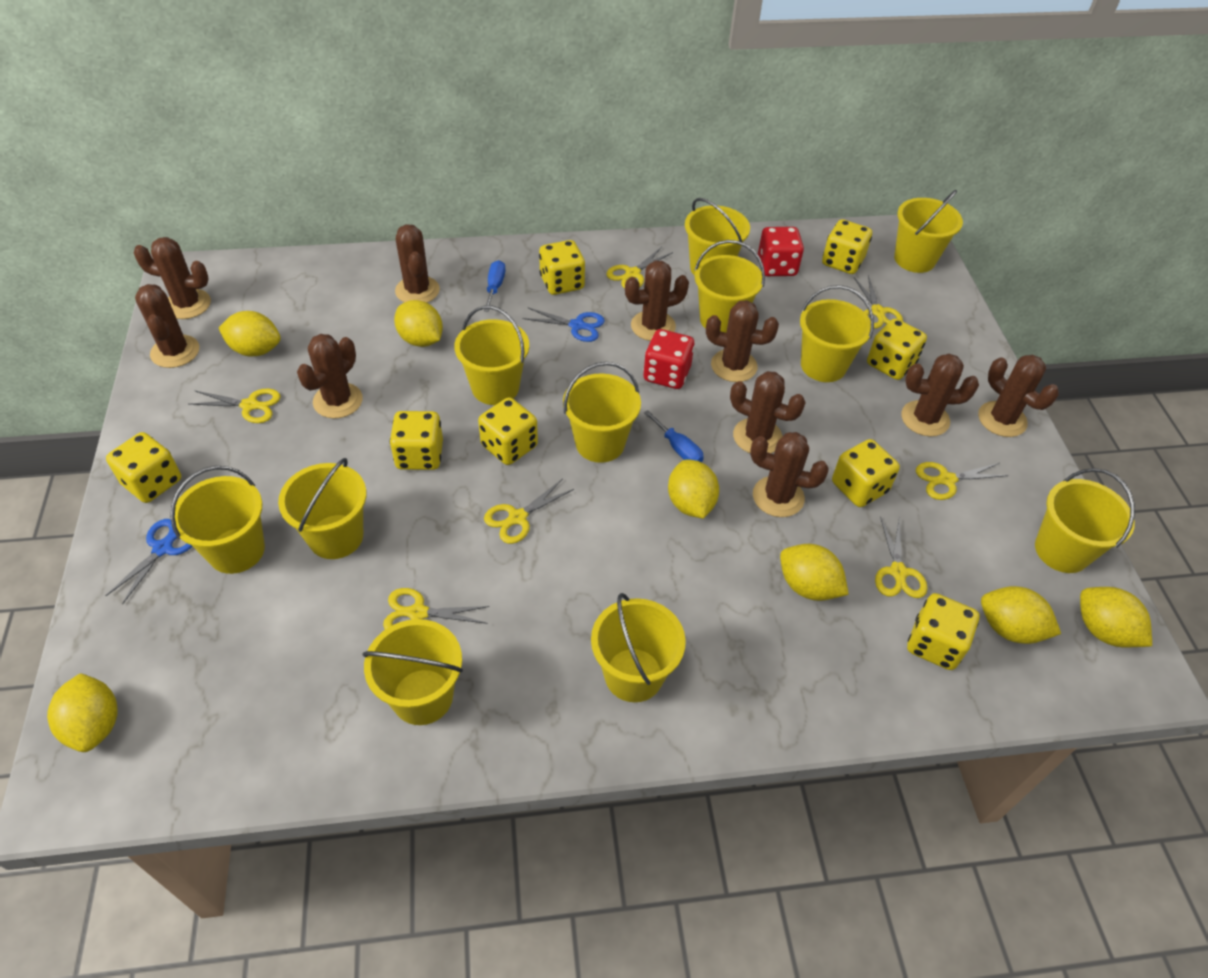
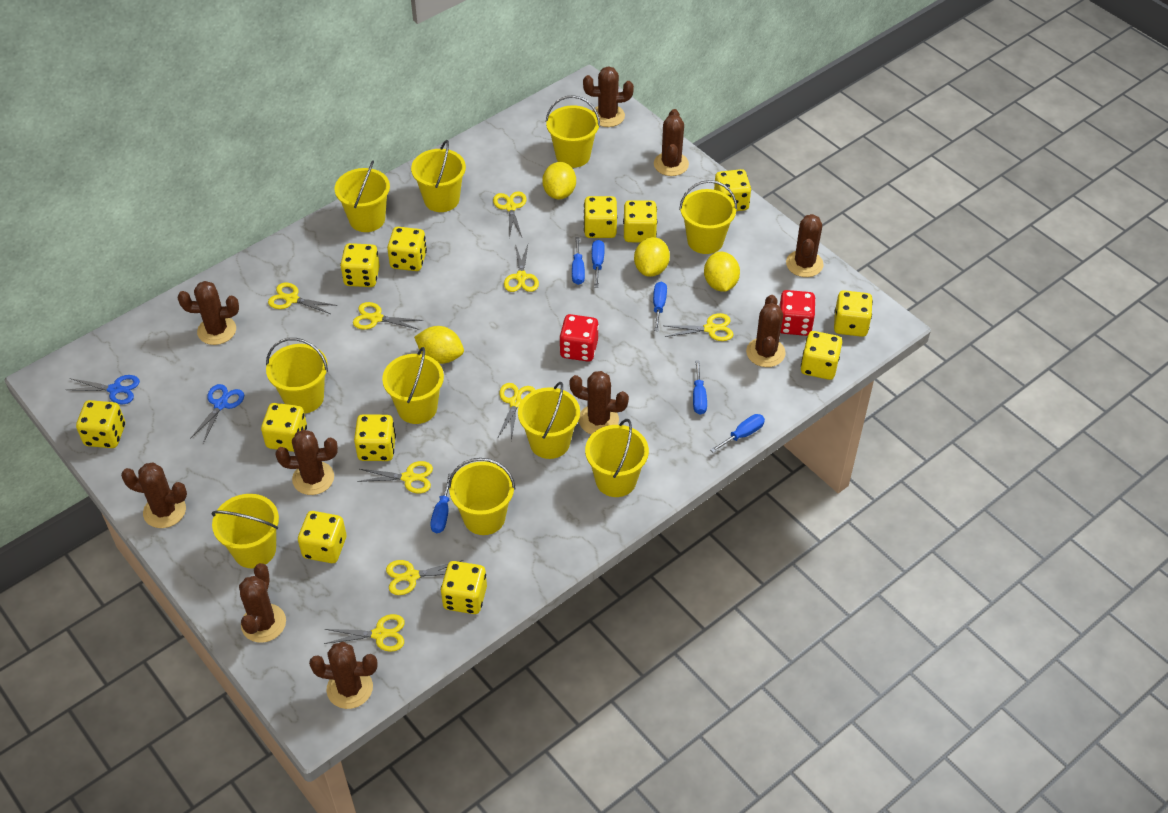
blue screwdriver: [484,260,505,312] [644,410,704,462] = 2 -> [430,474,451,533] [572,237,585,285] [592,240,605,287] [653,282,667,331] [693,361,707,415] [710,414,765,453] = 6
yellow bucket: [170,466,265,574] [278,458,367,559] [362,619,463,725] [454,305,529,405] [563,362,641,463] [591,593,686,702] [685,198,750,276] [694,240,765,333] [800,285,874,382] [894,190,963,273] [1035,468,1135,573] = 11 -> [211,494,279,568] [266,338,328,414] [335,160,390,232] [382,347,444,424] [411,140,466,212] [448,458,515,535] [518,382,580,459] [546,95,600,168] [585,419,649,497] [679,180,737,254] = 10
yellow dice: [106,432,181,503] [390,411,443,470] [478,397,538,465] [539,240,585,295] [822,219,872,274] [832,439,900,507] [867,318,927,380] [907,593,979,670] = 8 -> [76,400,125,448] [261,403,307,452] [298,511,346,563] [340,243,380,287] [354,414,396,461] [387,227,427,271] [441,561,487,614] [584,196,617,238] [623,200,657,242] [714,169,751,211] [801,331,842,380] [834,290,873,337] = 12
yellow lemon: [47,673,118,752] [219,311,281,357] [394,300,443,347] [668,459,719,519] [780,544,849,601] [981,586,1061,644] [1080,587,1152,648] = 7 -> [414,326,464,364] [542,162,576,199] [634,237,670,277] [704,252,740,292] = 4
yellow scissors: [189,389,281,423] [383,588,490,630] [484,479,574,544] [607,247,673,289] [854,275,903,329] [875,517,927,598] [916,462,1009,500] = 7 -> [268,283,337,314] [324,614,405,652] [353,302,424,330] [357,461,433,493] [386,560,463,595] [493,191,526,238] [497,383,535,441] [504,244,539,292] [665,313,733,341] = 9

